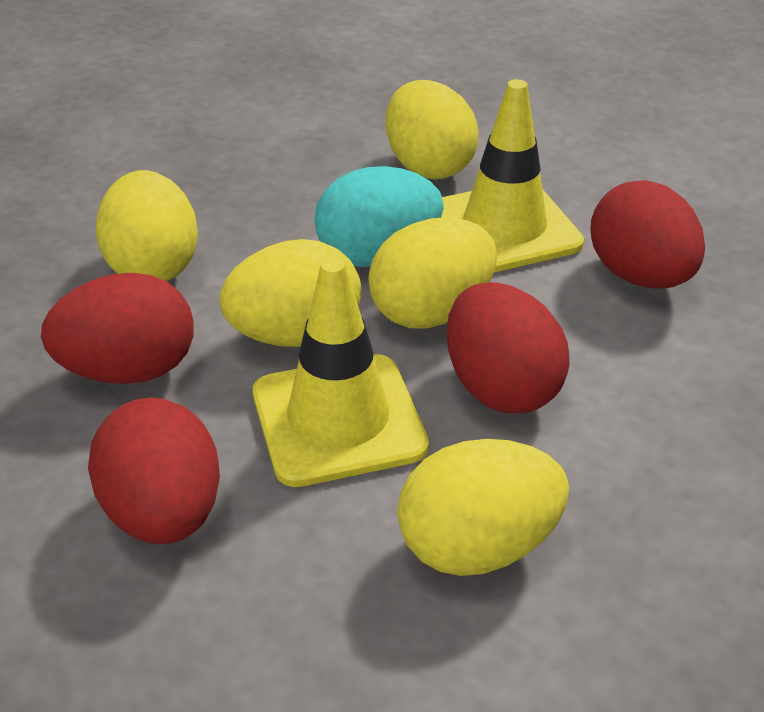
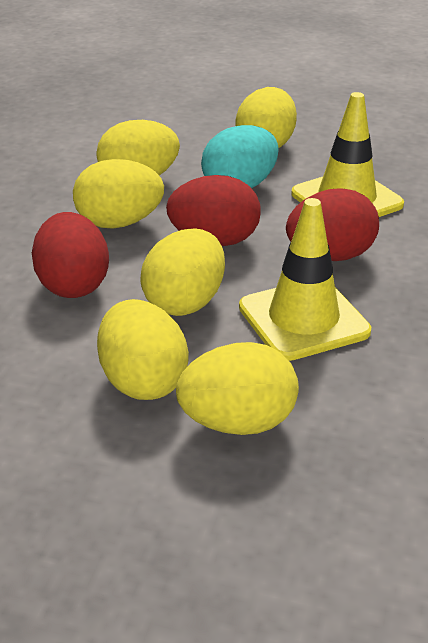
red egg: [41,273,194,384] [88,397,220,544] [446,282,570,413] [590,180,705,289] = 4 -> [32,212,109,298] [166,175,260,246] [286,188,379,261] = 3
yellow egg: [96,170,198,281] [220,239,361,347] [368,217,497,329] [386,80,479,180] [397,439,569,576] = 5 -> [73,159,164,229] [96,120,180,175] [97,299,189,400] [140,228,225,316] [176,342,299,435] [235,87,297,148] = 6

